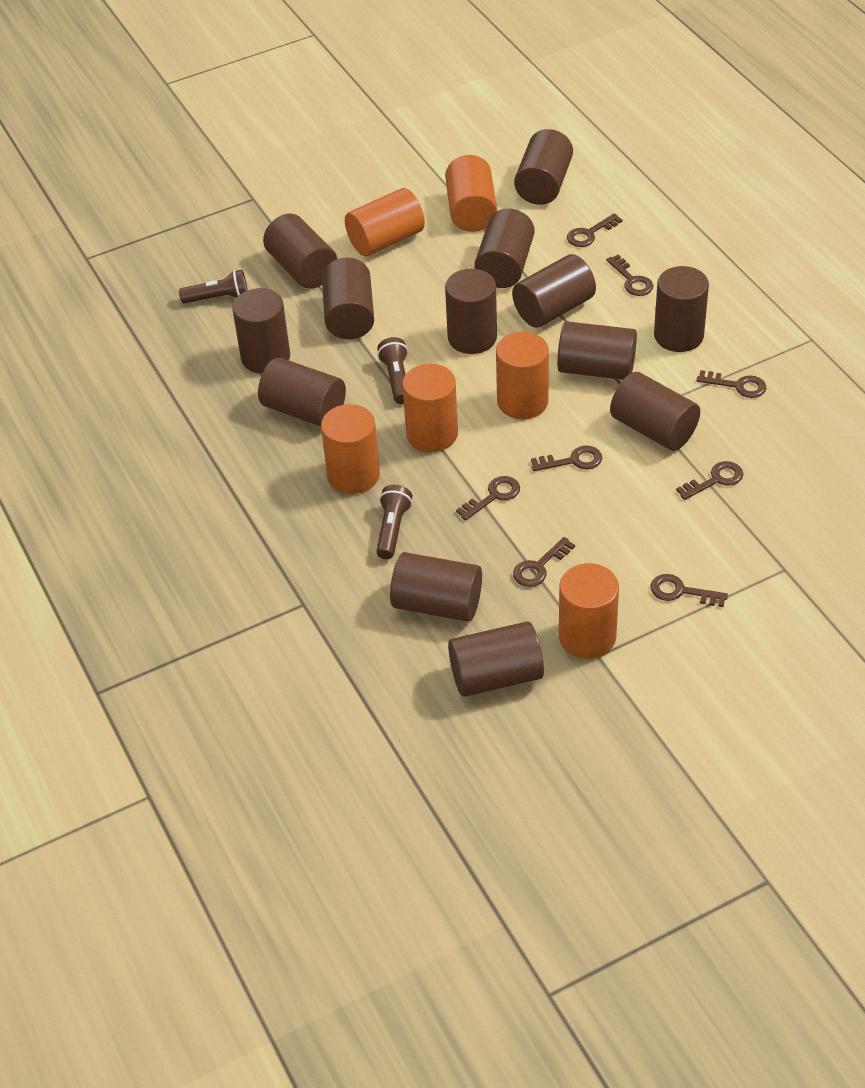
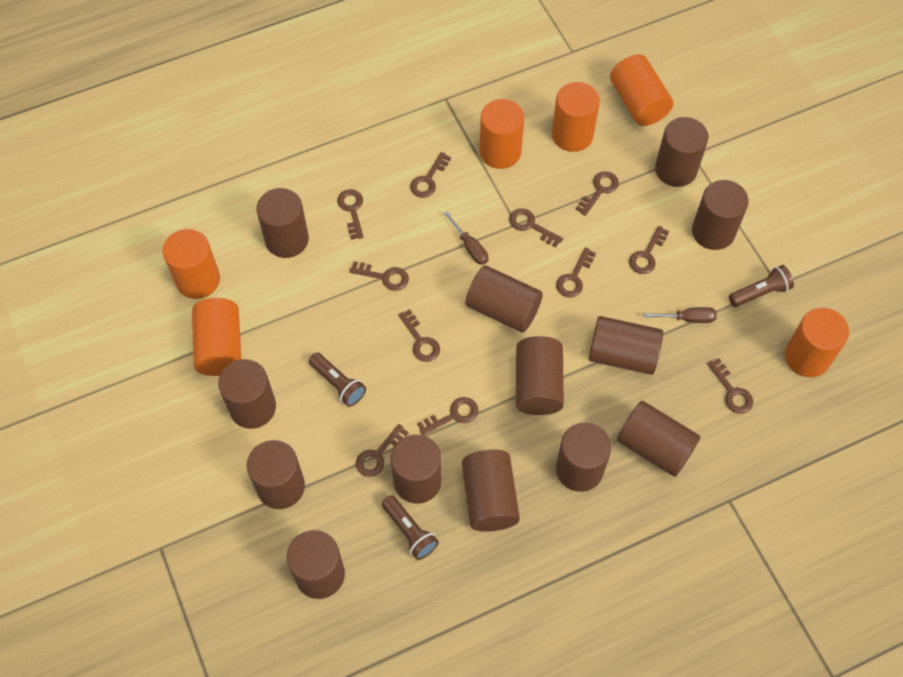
brown key: [456,476,520,521] [513,537,575,587] [531,446,602,471] [567,213,623,247] [606,255,653,296] [651,574,728,607] [676,461,743,500] [696,370,766,398] = 8 -> [337,189,364,240] [349,261,409,291] [356,424,409,477] [398,309,440,362] [410,152,451,198] [417,397,478,435] [509,208,563,248] [556,247,596,297] [576,171,619,216] [629,226,669,274] [708,358,753,413] = 11
brown screwdriver: none = 0 -> [444,211,488,265] [643,307,717,323] = 2

